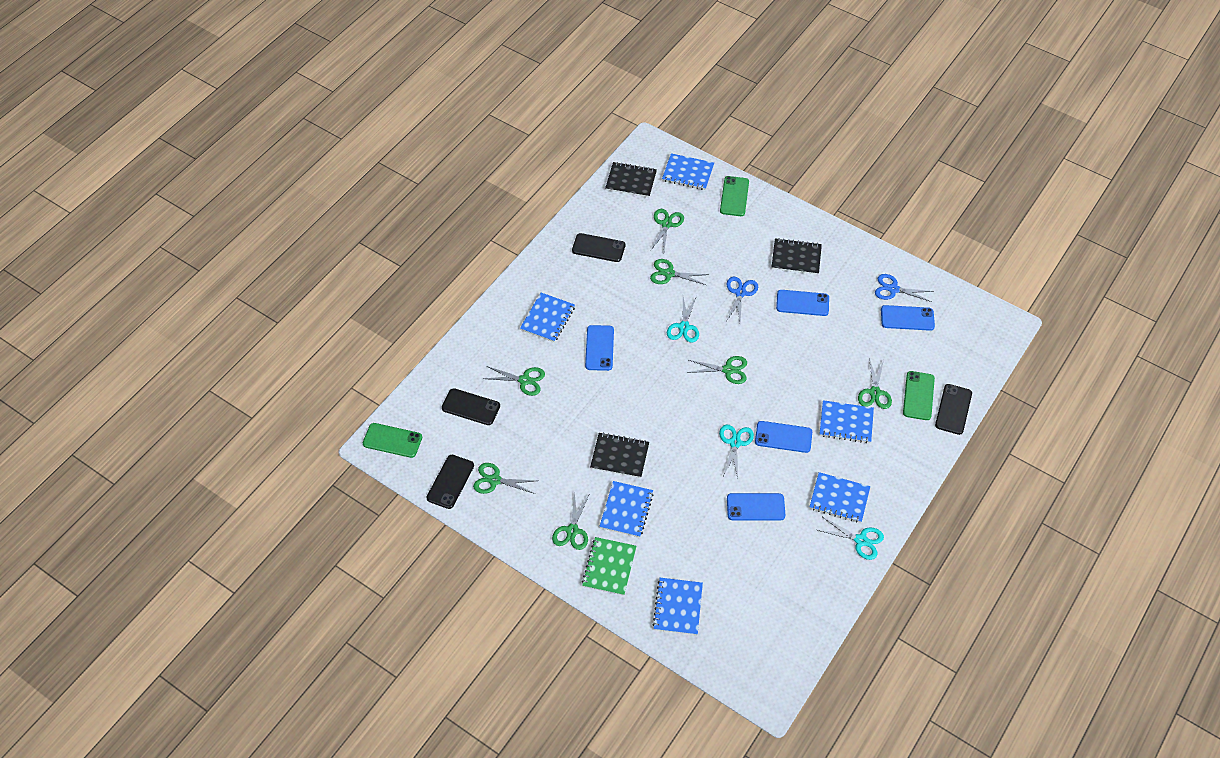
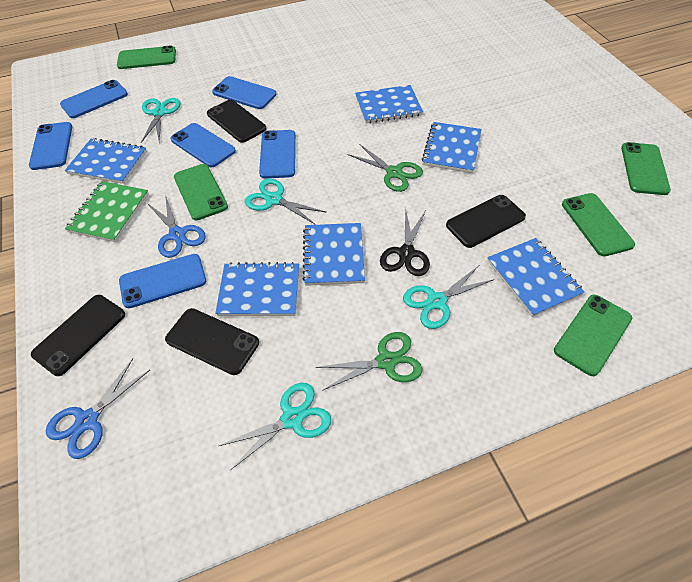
black notebook: [590,432,649,478] [605,162,657,197] [772,238,822,275] = 3 -> none = 0
black scissors: none = 0 -> [380,208,430,276] = 1
blue phone: [585,325,614,371] [727,493,785,520] [755,421,812,453] [776,290,829,316] [881,305,935,331] = 5 -> [29,122,72,170] [60,80,128,118] [119,254,206,308] [170,123,236,167] [212,76,276,109] [259,130,296,179] = 6
green phone: [363,423,422,458] [720,176,749,216] [903,371,935,420] = 3 -> [117,45,176,69] [174,164,228,220] [554,295,632,376] [562,193,635,256] [621,142,671,195] = 5
green scissors: [473,463,537,494] [484,366,545,396] [552,491,590,550] [650,259,709,285] [651,209,684,250] [687,356,747,384] [858,358,892,409] = 7 -> [316,332,423,391] [347,144,423,192] = 2
turquoise scissors: [667,296,699,343] [719,424,754,478] [817,517,884,560] = 3 -> [141,98,181,143] [219,383,331,470] [245,179,326,225] [403,266,495,329] = 4

